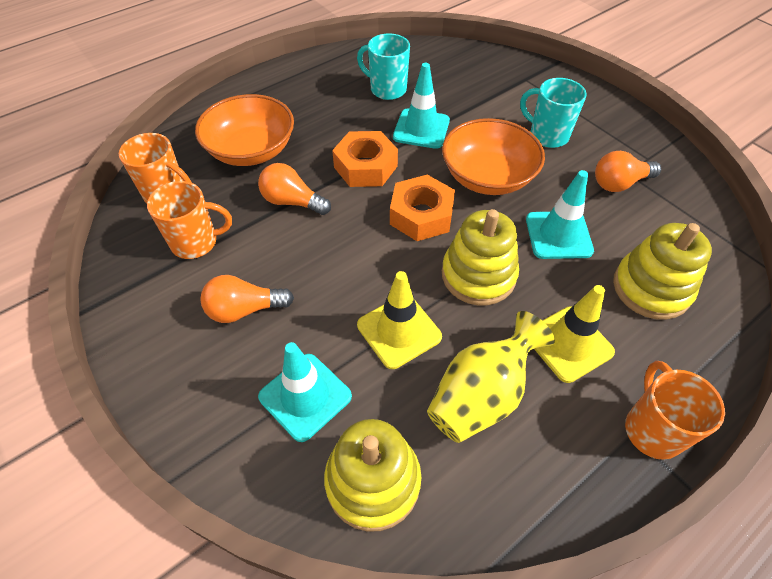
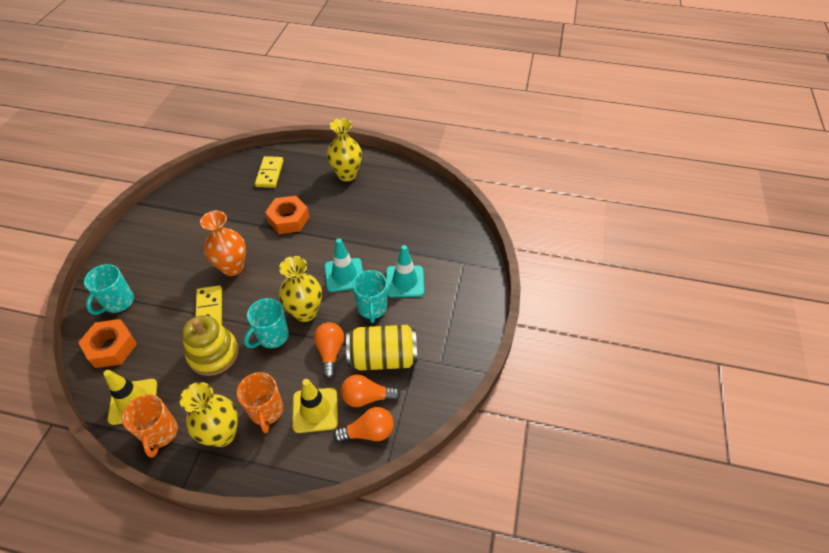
orange bowl: [195,94,294,166] [442,118,545,195] = 2 -> none = 0
orange mug: [119,133,192,203] [147,181,232,259] [625,361,725,460] = 3 -> [122,394,178,458] [237,372,283,433] = 2
orange vase: none = 0 -> [200,211,246,276] = 1
turquoise mug: [357,33,410,100] [520,78,587,148] = 2 -> [84,264,134,315] [244,298,289,348] [352,270,387,323] = 3
turquoise traffic cone: [258,342,352,442] [393,63,450,149] [526,170,594,259] = 3 -> [325,238,363,292] [386,245,424,297] = 2
yellow can: none = 0 -> [346,325,417,371] = 1
yellow domino: none = 0 -> [195,285,222,325] [255,156,284,188] = 2
yellow stacking toy: [324,419,421,532] [442,209,519,305] [613,223,712,320] = 3 -> [182,315,239,376] = 1
yellow vase: [427,311,555,443] = 1 -> [180,382,238,447] [279,256,322,322] [327,118,362,181] = 3

